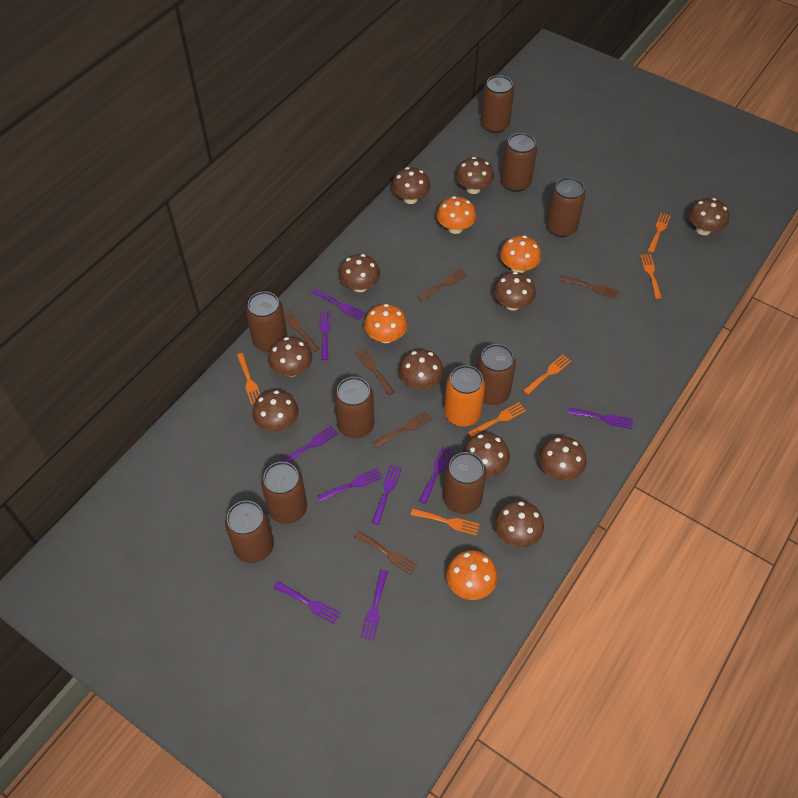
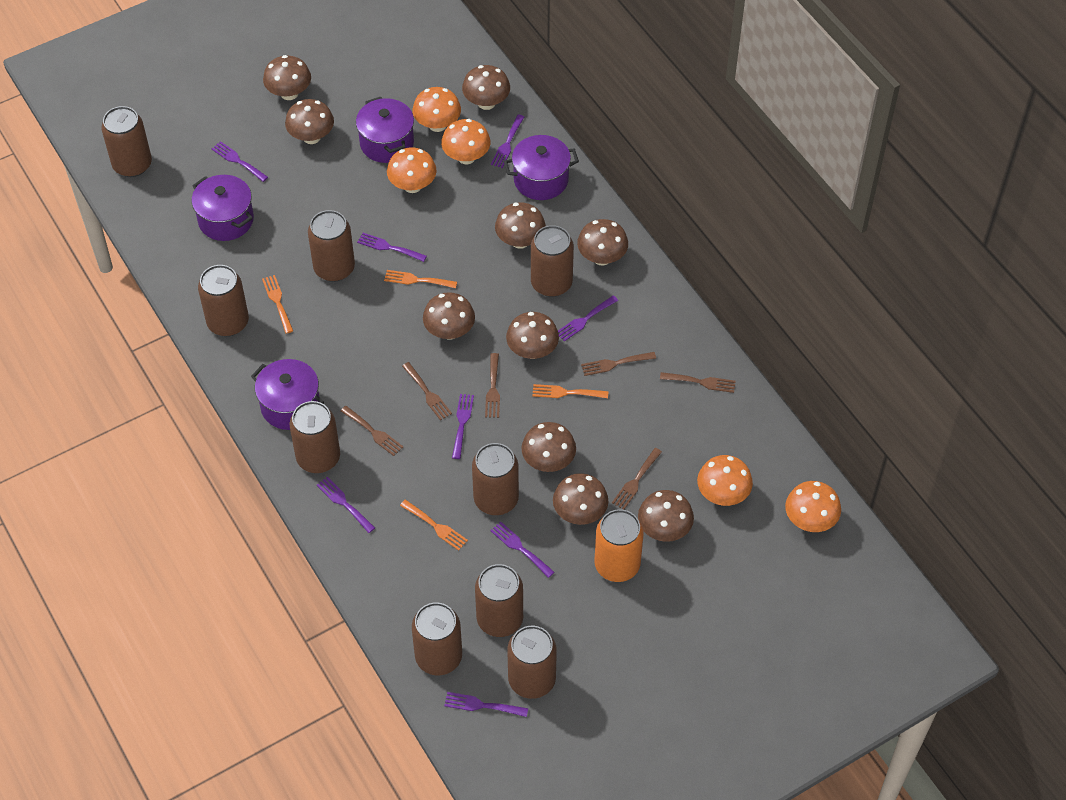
brown mushroom: [252,390,299,432] [268,337,312,377] [339,254,380,292] [392,167,430,204] [399,349,444,389] [456,157,494,194] [463,433,510,477] [494,272,536,310] [494,500,544,548] [539,436,586,480] [689,198,729,235] = 11 -> [263,55,311,100] [285,99,334,144] [423,292,475,340] [462,65,510,110] [495,202,546,249] [506,312,559,359] [522,422,576,472] [553,473,609,525] [577,219,628,265] [638,490,694,542] = 10
orange fork: [237,353,260,405] [411,508,480,536] [468,402,526,437] [523,354,571,395] [640,254,662,299] [647,213,671,253] = 6 -> [262,275,293,334] [384,270,457,288] [400,500,468,551] [532,384,608,398] = 4
orange mushroom: [364,304,407,343] [437,196,476,234] [446,550,498,600] [500,235,541,273] = 4 -> [387,147,437,193] [413,87,461,132] [441,119,490,164] [697,455,753,506] [785,481,841,532] = 5
purple fork: [273,581,341,624] [280,426,338,463] [311,289,365,320] [317,468,382,502] [319,311,331,360] [361,570,388,640] [372,464,402,525] [419,446,453,504] [568,408,633,429] = 9 -> [212,141,268,182] [317,477,375,533] [357,233,427,262] [444,692,528,717] [452,394,474,459] [490,521,555,578] [491,115,524,168] [558,295,618,342] = 8
purple pot: none = 0 -> [192,175,254,241] [251,359,324,430] [356,97,414,163] [504,135,579,200] = 4

